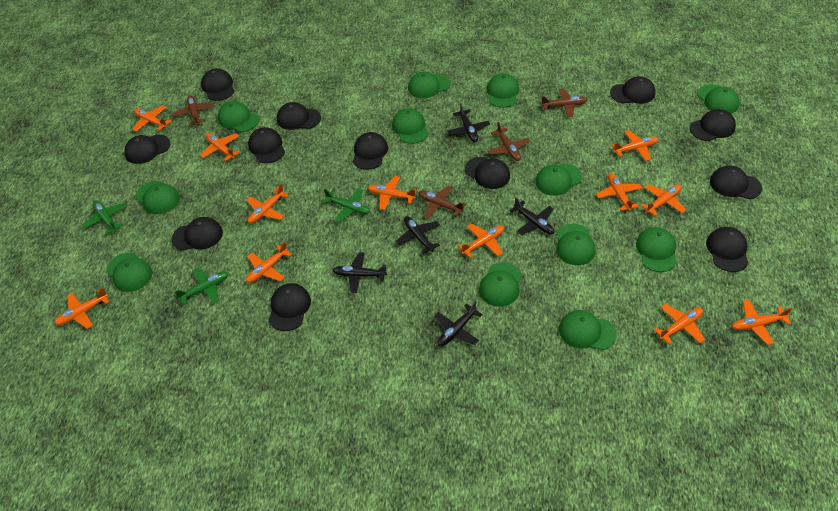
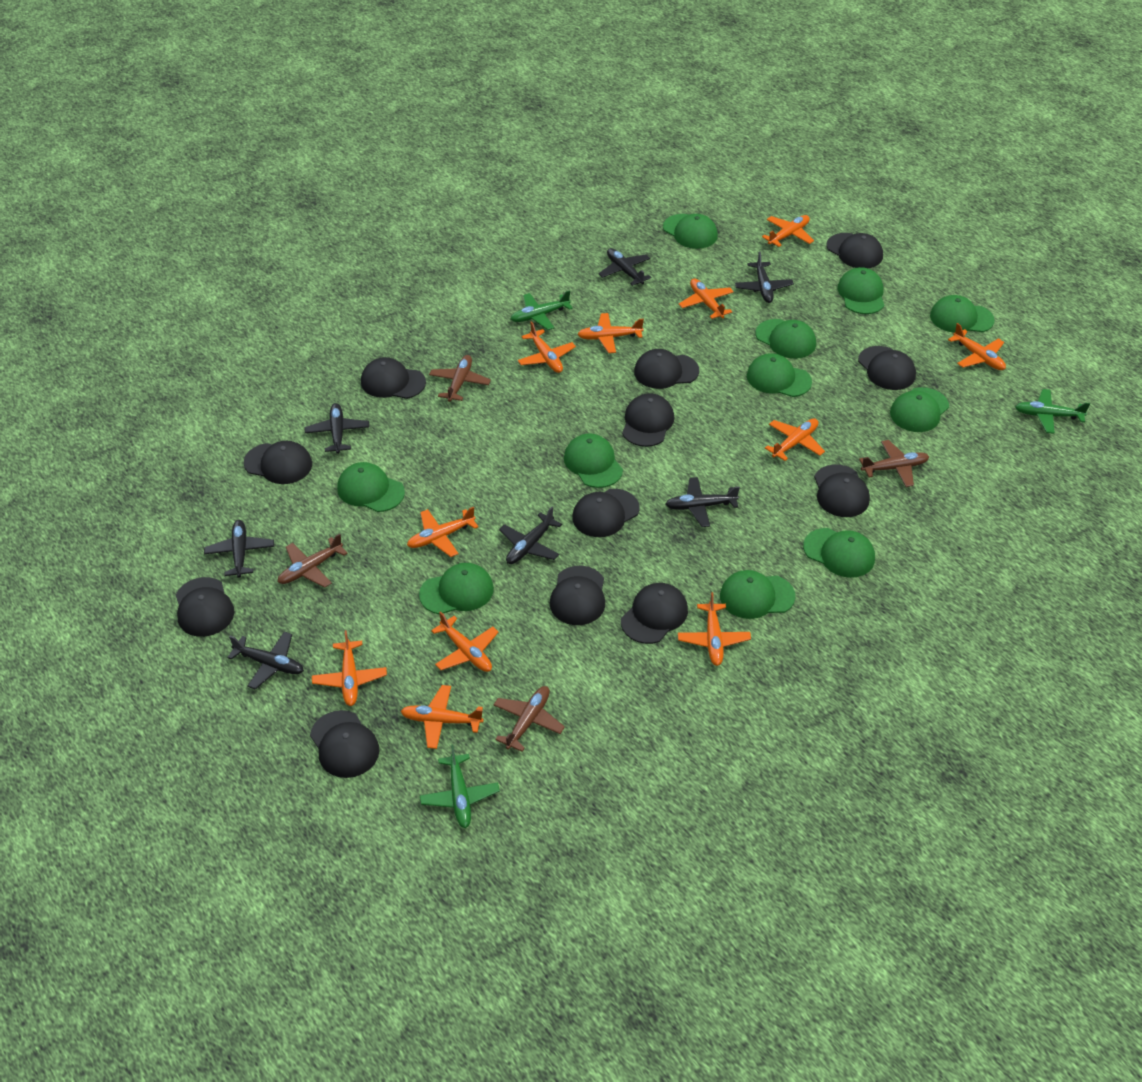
black plane: [333,252,387,293] [395,216,440,254] [434,301,483,346] [447,103,490,142] [510,197,554,235] = 5 -> [204,520,274,578] [227,631,304,690] [305,403,369,454] [499,507,562,564] [598,248,652,286] [665,477,740,527] [735,251,794,303] = 7
green cap: [106,253,152,292] [136,181,179,214] [218,101,259,132] [392,108,429,144] [408,72,451,98] [479,262,522,307] [487,73,519,108] [535,163,582,196] [556,224,595,265] [559,310,617,350] [636,227,677,272] [697,84,740,114] = 12 -> [337,462,405,512] [419,563,494,615] [564,433,623,488] [663,214,718,249] [720,570,795,619] [747,353,812,397] [755,319,816,359] [803,528,875,578] [837,267,884,314] [890,387,949,432] [930,295,995,333] = 11
orange plane: [55,288,109,329] [132,105,171,131] [200,133,240,161] [246,242,292,283] [247,184,289,223] [368,176,417,210] [458,224,504,258] [596,173,642,211] [611,130,658,161] [641,184,686,216] [654,304,705,345] [732,300,792,345] = 12 -> [312,630,387,706] [401,685,484,749] [407,507,478,557] [431,611,498,672] [518,321,576,373] [577,313,644,353] [678,592,751,666] [679,278,734,319] [762,215,814,247] [765,418,825,461] [948,323,1006,370] = 11

